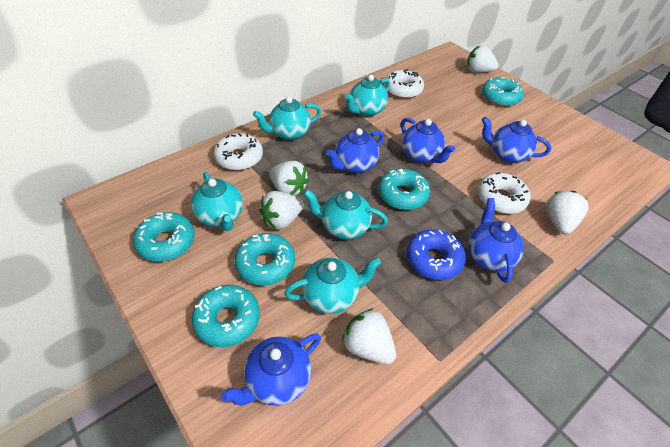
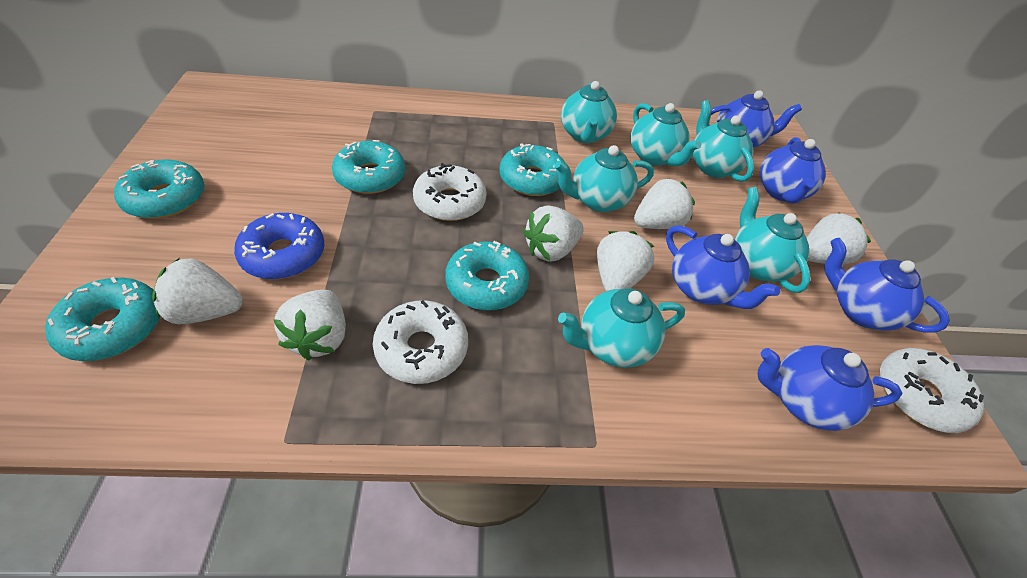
turquoise teapot: [191,172,243,231] [253,97,321,140] [284,257,381,314] [303,189,388,239] [345,75,390,117] = 5 -> [555,145,654,212] [558,288,685,368] [561,81,617,143] [631,103,701,166] [693,100,754,182] [735,187,810,293] = 6
white strawberry: [260,191,304,230] [269,161,309,196] [342,308,396,364] [467,45,499,73] [546,191,588,234] = 5 -> [152,258,243,324] [273,290,346,360] [523,205,584,262] [597,231,654,291] [634,178,695,229] [807,212,871,265] = 6

